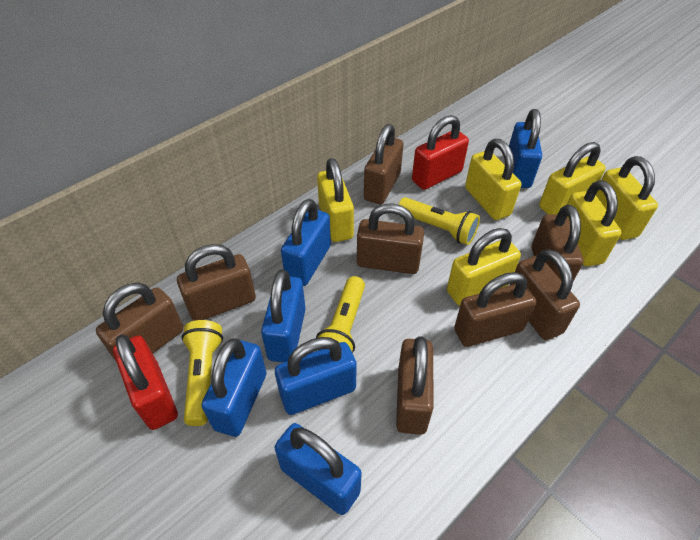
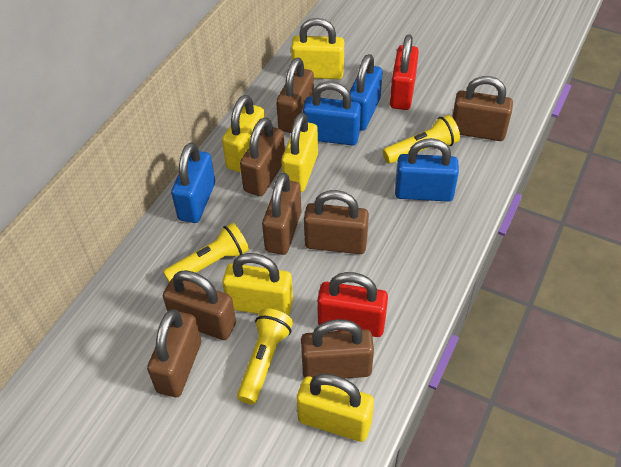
blue padlock: [202,338,266,437] [261,270,306,362] [275,337,357,415] [275,423,362,515] [281,199,331,286] [509,109,542,188] = 6 -> [171,142,215,223] [303,81,361,146] [349,54,383,131] [395,138,459,202] = 4
yellow padlock: [317,158,354,242] [447,228,521,306] [465,139,521,220] [539,142,606,215] [567,180,622,266] [596,156,658,240] = 6 -> [222,95,265,173] [222,253,293,316] [281,113,318,192] [291,18,344,79] [296,374,374,442] = 5

